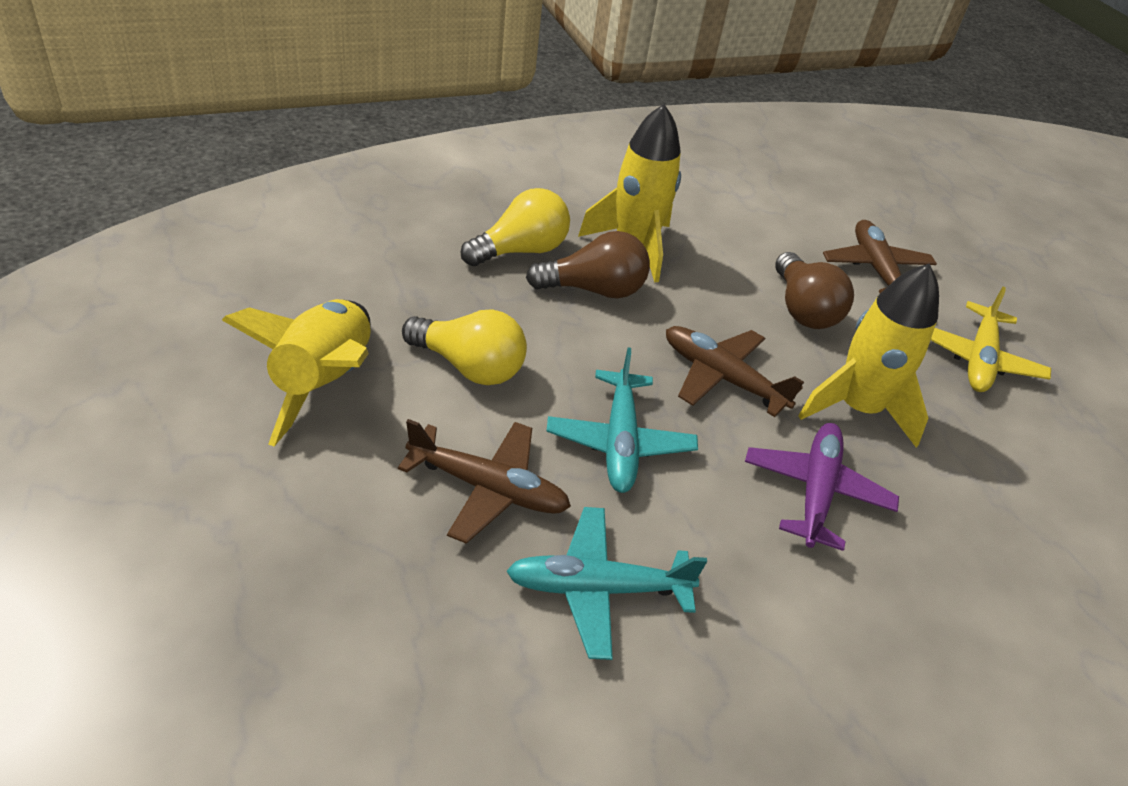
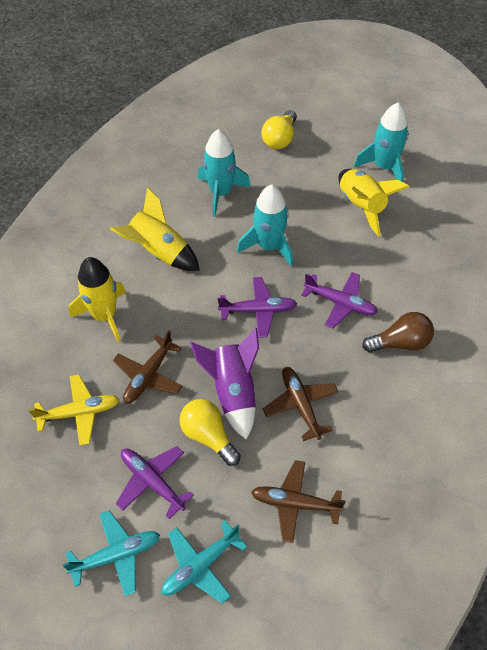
brown light bulb: [526,231,650,298] [775,252,854,329] = 2 -> [362,312,434,353] = 1
purple plane: [745,423,899,551] = 1 -> [116,446,194,519] [217,277,297,338] [301,272,378,328] = 3
purple rocket: none = 0 -> [190,328,259,439] = 1
turquoise rocket: none = 0 -> [197,129,251,217] [237,184,293,266] [354,102,408,182] = 3

